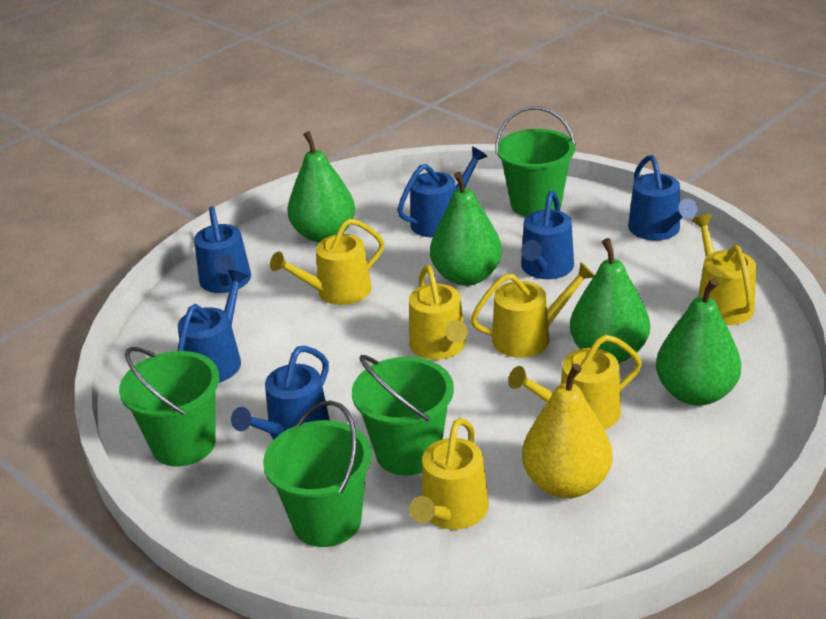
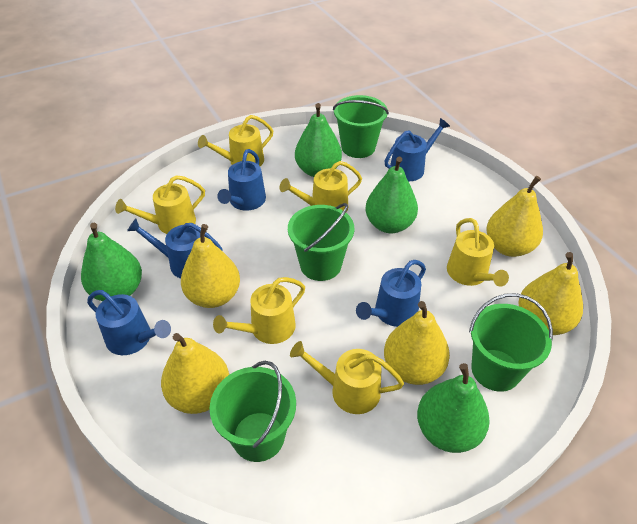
blue watering can: [177,270,248,383] [194,206,251,293] [231,346,330,439] [397,147,487,238] [521,191,574,279] [628,155,697,241] = 6 -> [87,290,171,355] [127,219,223,279] [217,149,266,211] [356,260,426,327] [385,118,450,181] = 5
yellow pear: [522,364,613,498] = 1 -> [161,333,229,414] [181,224,240,308] [384,301,450,385] [486,176,543,257] [519,252,583,335] = 5

